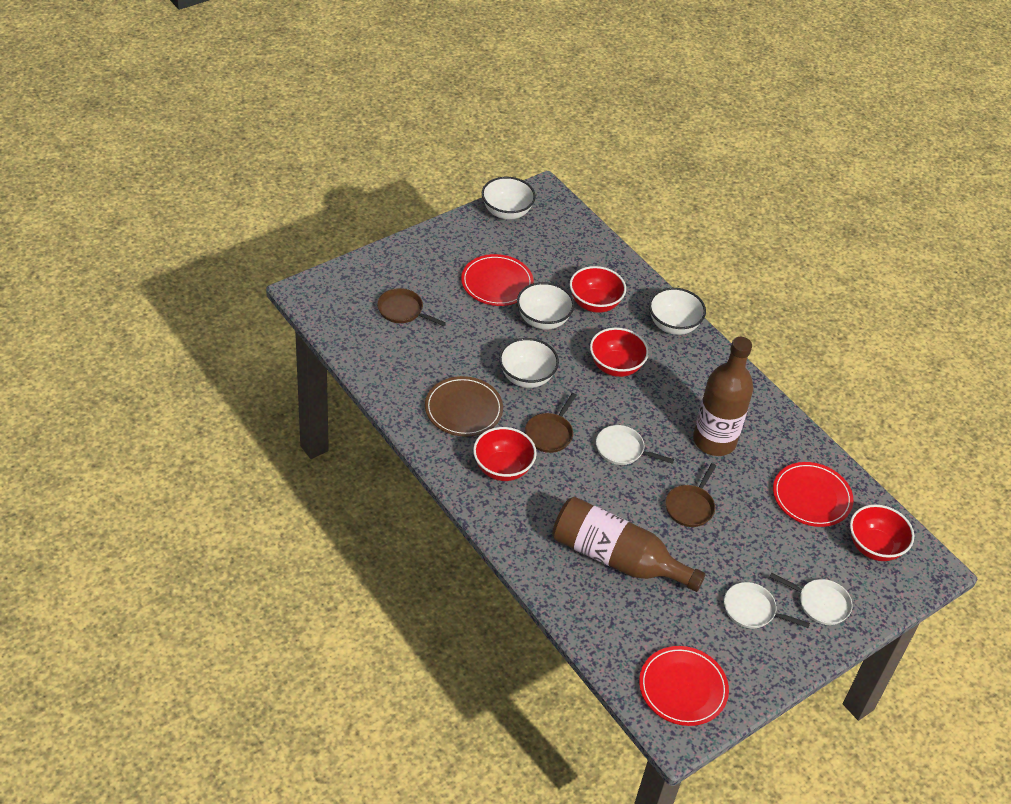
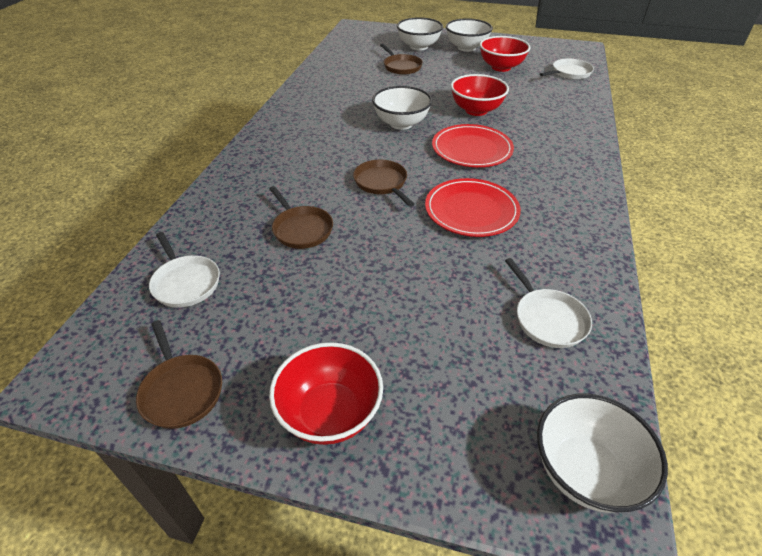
brown bottle: [552,497,706,592] [693,337,753,456] = 2 -> none = 0
brown pan: [377,288,446,326] [525,393,577,453] [665,463,716,527] = 3 -> [136,320,222,429] [269,186,333,249] [353,160,415,207] [380,44,423,75] = 4
brown plate: [425,376,503,437] = 1 -> none = 0
red bowl: [473,427,537,481] [570,266,626,313] [590,328,649,377] [850,504,914,561] = 4 -> [269,342,383,445] [451,74,509,116] [480,36,530,72] = 3
red plate: [461,254,534,306] [639,646,729,726] [773,462,853,527] = 3 -> [425,178,521,237] [432,124,514,167] = 2

